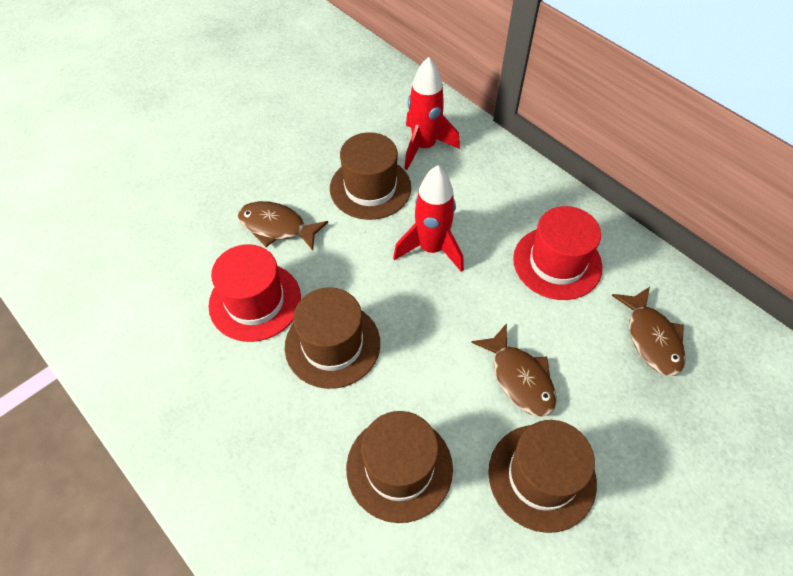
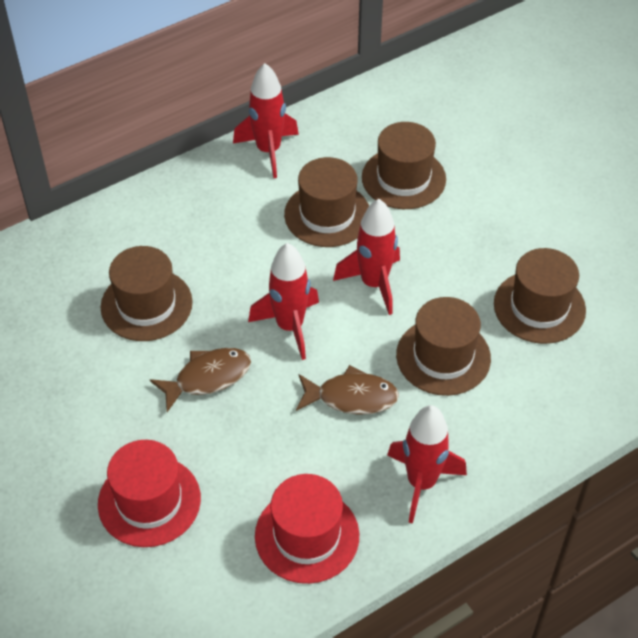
brown fish: [238,201,328,251] [471,323,557,417] [612,287,686,376] = 3 -> [150,348,251,412] [296,365,399,415] = 2
brown hat: [285,287,380,389] [330,132,411,220] [346,411,453,523] [488,420,597,533] = 4 -> [101,246,193,341] [284,157,369,247] [362,122,446,209] [396,297,491,396] [494,248,586,344] = 5
red rocket: [393,165,464,272] [404,57,460,170] = 2 -> [233,63,299,178] [248,243,319,360] [333,199,400,315] [387,405,467,524] = 4

